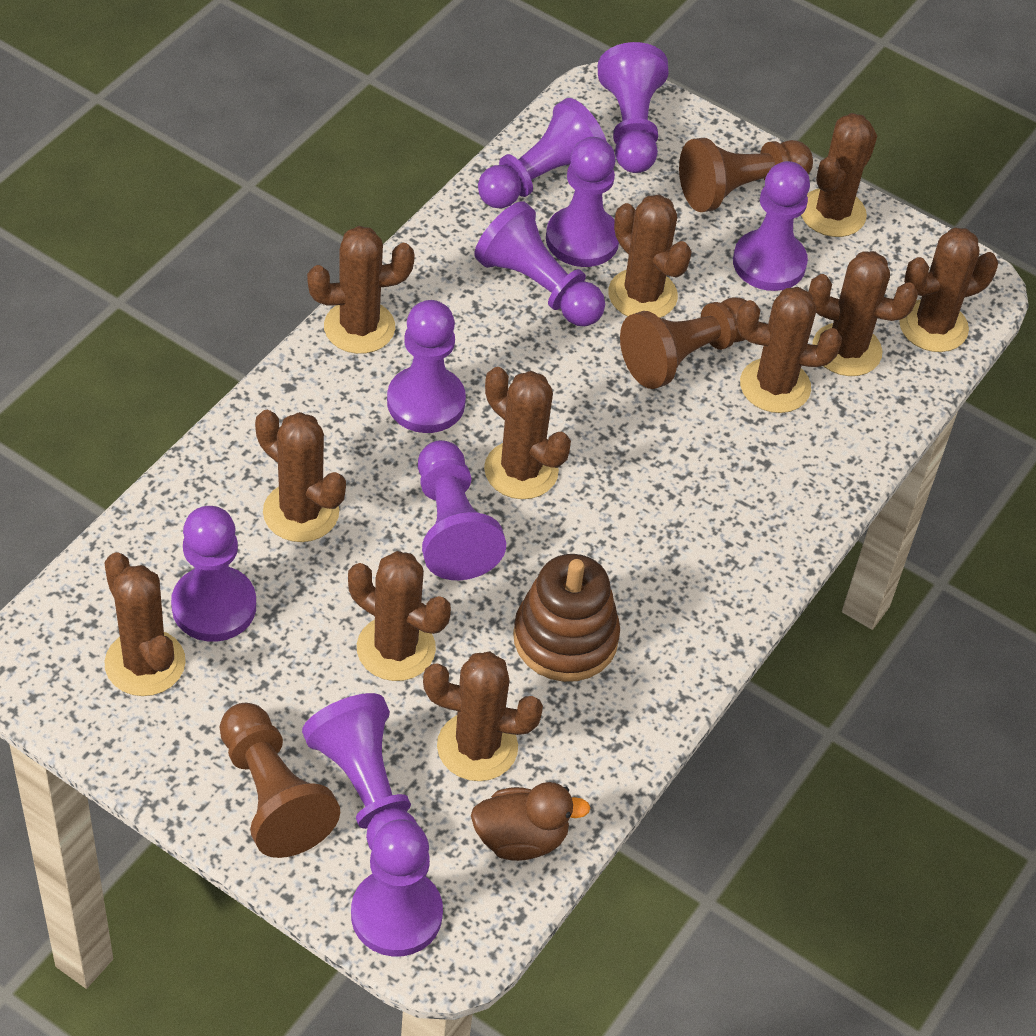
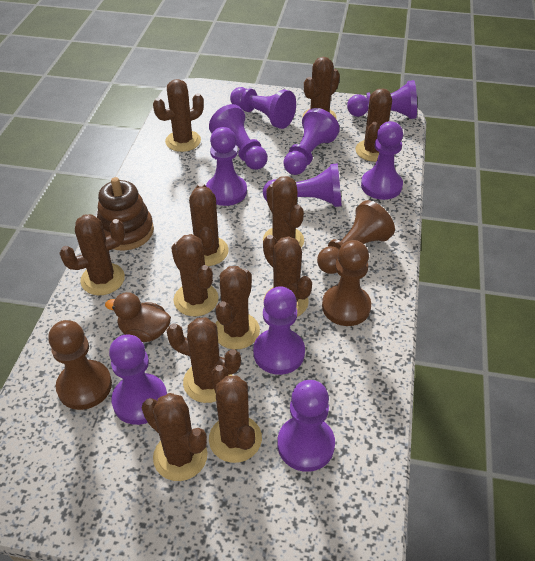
brown cactus: [104,552,186,696] [255,410,346,542] [307,226,415,354] [348,551,451,681] [423,652,543,781] [484,367,571,499] [608,194,692,318] [736,287,842,413] [801,113,877,237] [809,251,918,376] [899,228,998,352] = 11 -> [59,214,125,295] [142,393,207,481] [153,79,204,152] [166,317,241,403] [171,234,219,316] [189,183,229,266] [209,365,262,463] [215,266,260,350] [263,176,304,248] [263,235,312,317] [303,57,340,119] [355,89,392,162] = 12

